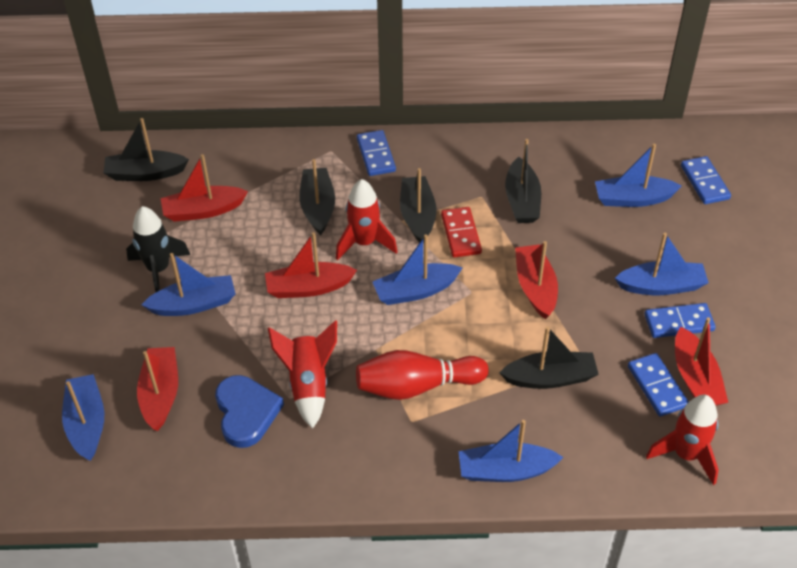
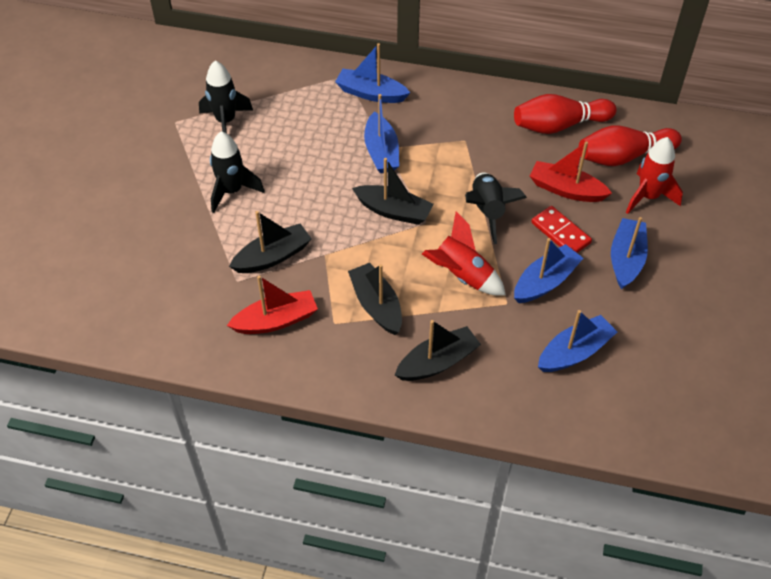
black boat: [104,118,189,181] [299,159,335,235] [400,168,436,243] [499,326,599,389] [505,139,541,223] = 5 -> [229,211,312,273] [348,263,402,335] [352,158,433,225] [395,320,481,381] = 4
black rocket: [126,206,190,292] = 1 -> [199,60,253,133] [210,131,265,213] [465,173,527,244] = 3
blue boat: [62,374,104,461] [141,253,236,316] [373,234,463,305] [459,420,563,482] [595,144,682,207] [615,233,709,295] = 6 -> [335,43,410,103] [364,94,399,173] [514,238,583,303] [538,310,617,372] [611,217,648,289] = 5
blue domino: [357,130,396,176] [628,353,689,417] [644,303,716,338] [681,156,731,204] = 4 -> none = 0
blue heart: [215,375,284,448] = 1 -> none = 0
red boat: [137,347,178,431] [161,154,248,222] [265,232,357,298] [515,241,558,319] [675,317,728,406] = 5 -> [227,276,318,334] [530,141,612,202] = 2
red bowling pin: [356,350,489,400] = 1 -> [514,94,616,134] [579,125,682,166] = 2
red rocket: [268,320,337,429] [336,179,398,261] [646,395,719,485] = 3 -> [422,211,506,296] [626,137,683,214] = 2

